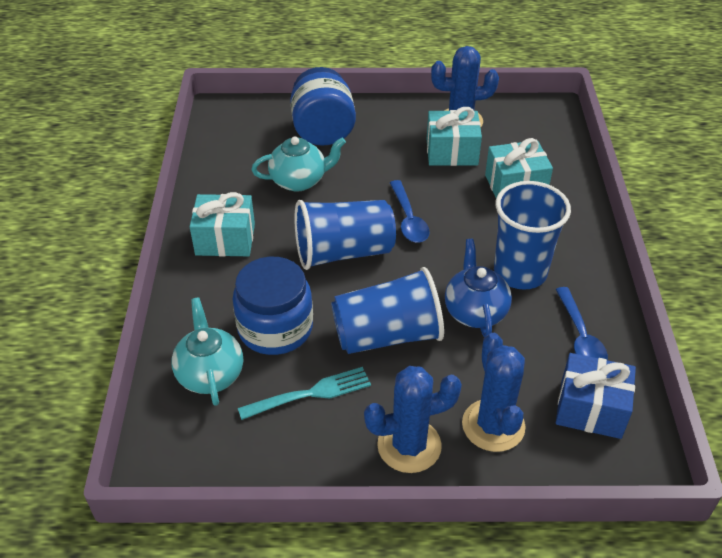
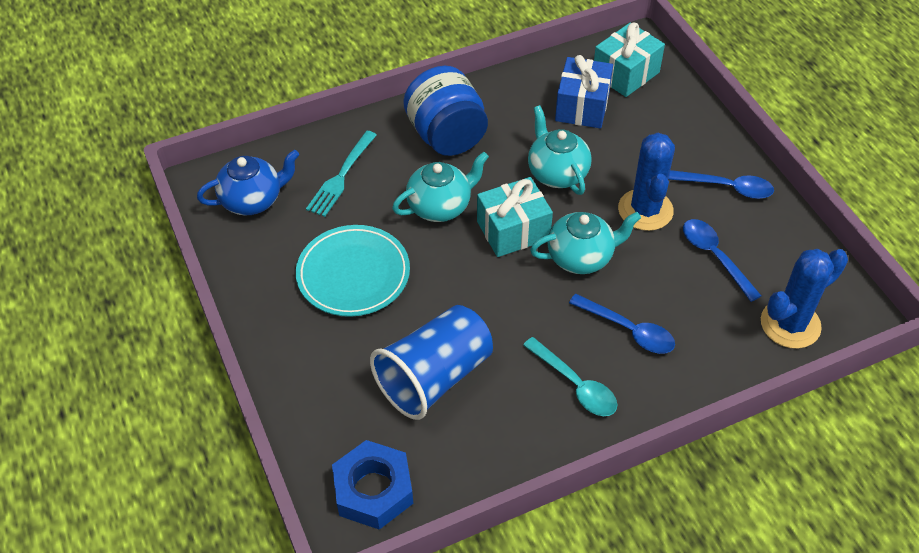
blue cactus: [364,366,462,473] [431,46,499,128] [462,333,526,452] = 3 -> [618,133,675,231] [761,249,848,349] = 2
blue cup: [294,200,396,270] [331,267,444,354] [494,181,571,290] = 3 -> [370,305,493,420] = 1
blue jar: [232,257,313,355] [290,67,356,146] = 2 -> [403,66,488,156] = 1
blue nut: none = 0 -> [332,440,413,530] = 1
blue spoon: [390,180,430,243] [556,287,608,360] = 2 -> [569,294,675,354] [668,170,774,199] [683,219,762,302] = 3
turquoise gift: [190,192,255,256] [427,107,482,166] [485,138,553,198] = 3 -> [477,177,553,257] [594,22,665,97] = 2
turquoise plate: none = 0 -> [296,225,410,317] = 1
turquoise spoon: none = 0 -> [523,337,617,416] = 1
turquoise teapot: [172,297,243,406] [251,136,346,192] = 2 -> [392,152,489,222] [528,105,592,195] [530,212,641,274] = 3

